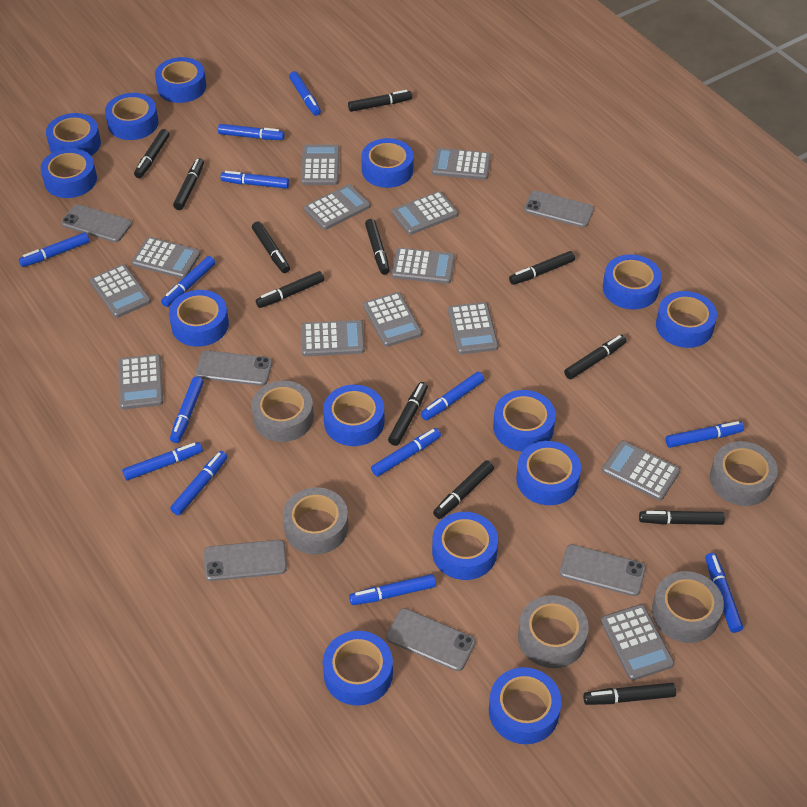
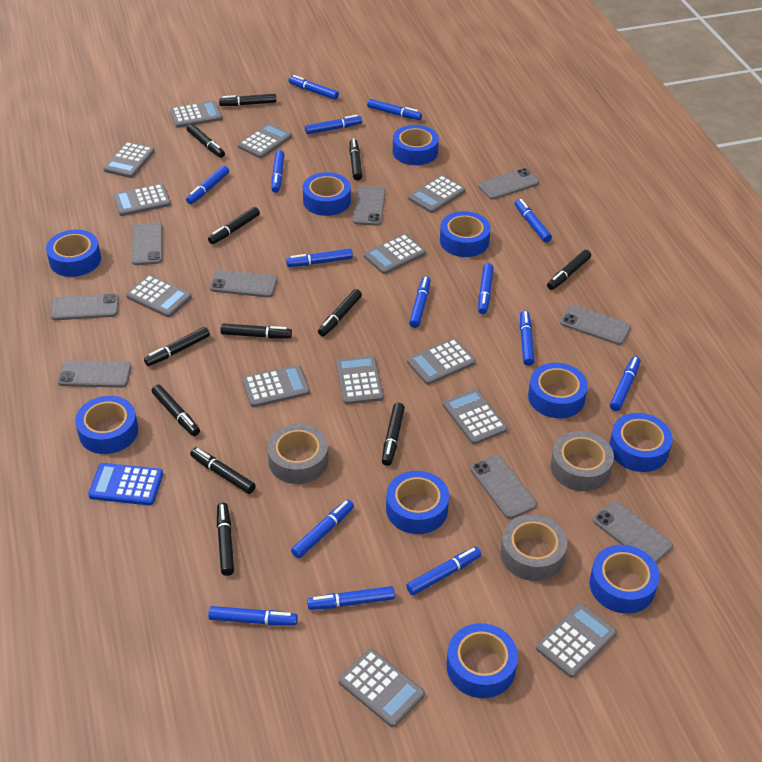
blue calculator: none = 0 -> [88,463,163,505] = 1
blue marker: [19,232,90,267] [122,442,203,480] [161,256,215,307] [170,376,204,443] [170,451,228,515] [218,124,284,140] [220,171,289,189] [289,71,321,116] [349,574,436,605] [371,428,441,477] [421,372,485,420] [666,421,744,448] [705,553,743,633] = 13 -> [186,166,229,204] [208,606,298,626] [272,150,285,193] [286,249,353,267] [289,75,339,100] [291,499,354,558] [305,115,362,134] [307,586,395,610] [367,99,422,120] [406,547,481,595] [409,276,431,328] [478,263,494,314] [515,199,552,242] [520,311,535,366] [610,356,640,411] = 15
blue tape: [40,148,97,198] [46,113,101,156] [105,93,159,140] [155,57,206,103] [169,290,229,347] [323,385,384,446] [323,631,393,706] [361,138,414,188] [432,512,498,580] [489,667,561,744] [493,390,556,452] [516,441,581,505] [603,254,662,309] [656,291,717,348] = 14 -> [46,230,101,277] [75,396,138,454] [303,172,351,216] [386,471,449,534] [393,125,439,165] [440,211,491,257] [447,623,518,698] [528,363,588,418] [589,545,660,614] [609,413,673,472] = 10
grey phone: [61,204,132,242] [195,350,272,386] [204,540,287,581] [386,608,476,671] [524,191,594,227] [560,544,646,596] = 6 -> [51,294,119,320] [57,360,132,388] [132,222,163,265] [210,270,278,297] [353,186,386,226] [470,455,537,519] [478,168,539,200] [560,305,631,345] [593,501,673,563] = 9
grey tape: [252,381,314,442] [283,488,348,554] [518,595,589,668] [652,571,724,643] [710,441,778,506] = 5 -> [267,424,328,484] [500,514,567,581] [550,431,614,491] = 3

